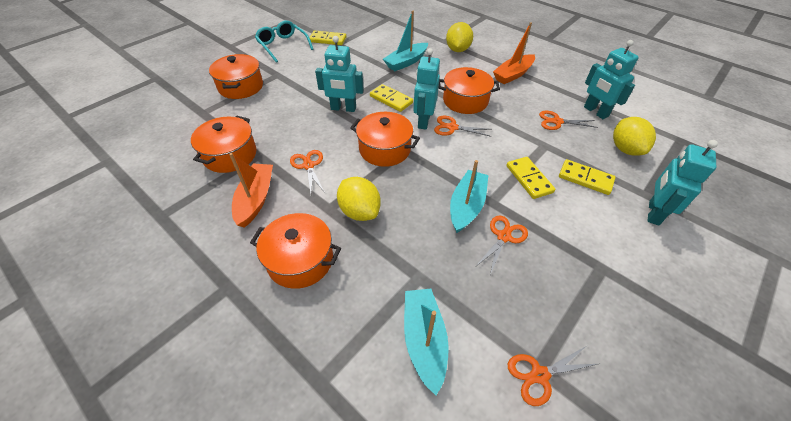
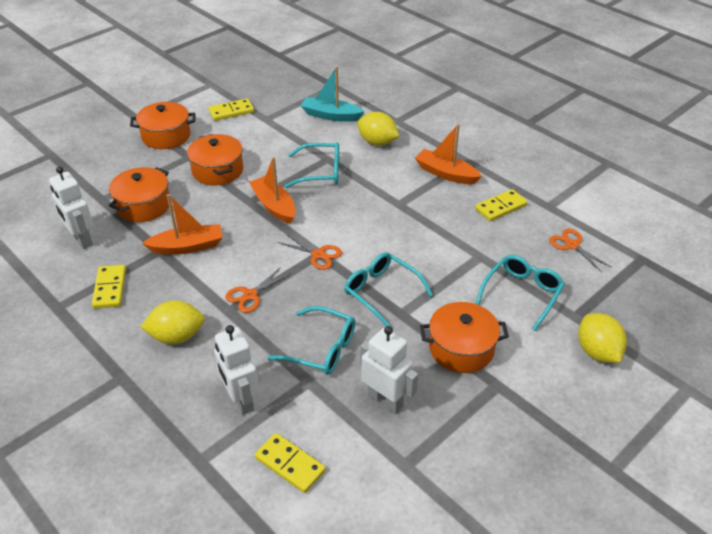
orange boat: [229,153,273,228] [493,22,535,84] = 2 -> [142,194,223,255] [249,157,296,224] [415,124,482,184] = 3
orange pot: [191,116,256,173] [209,54,263,99] [250,213,341,289] [350,112,420,167] [438,67,500,114] = 5 -> [109,167,169,222] [130,102,196,149] [187,134,243,186] [420,302,509,373] = 4
orange scissors: [290,150,325,194] [434,116,492,137] [475,215,528,275] [508,346,598,406] [539,111,598,130] = 5 -> [225,267,291,313] [277,233,342,270] [549,228,612,273] = 3
turquoise boat: [383,11,428,71] [404,289,449,395] [450,160,488,233] = 3 -> [301,67,365,122] = 1
turquoise glasses: [255,20,313,63] = 1 -> [267,306,356,375] [285,142,339,188] [344,252,433,327] [475,255,565,331] = 4
turquoise robot: [315,36,364,112] [413,48,440,130] [584,40,639,119] [647,140,718,226] = 4 -> none = 0
white robot: none = 0 -> [49,166,94,249] [214,325,259,415] [360,326,418,414] = 3

